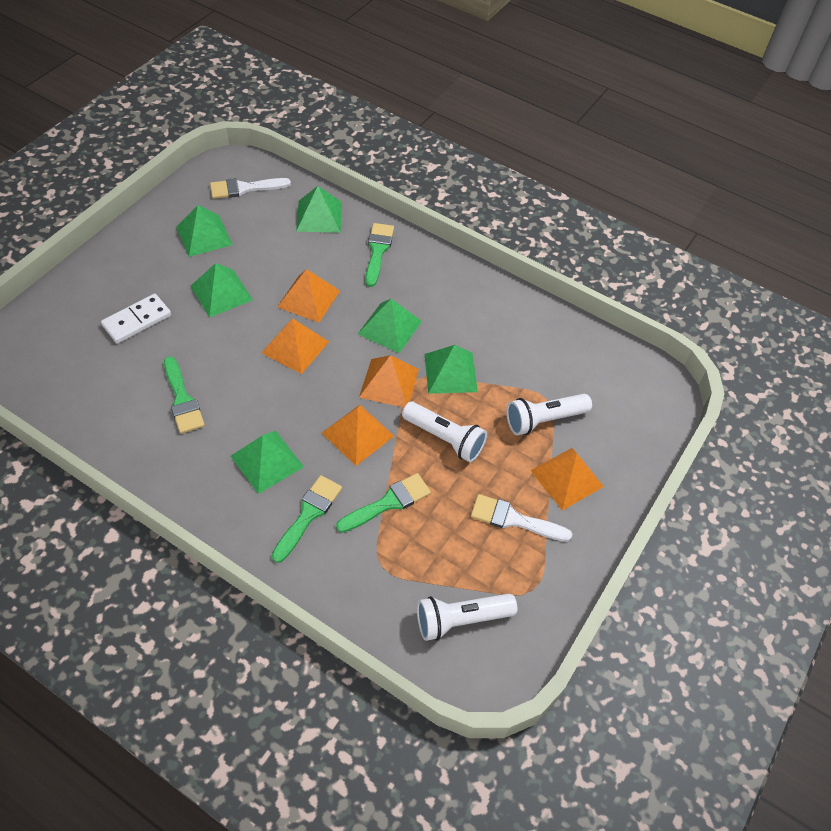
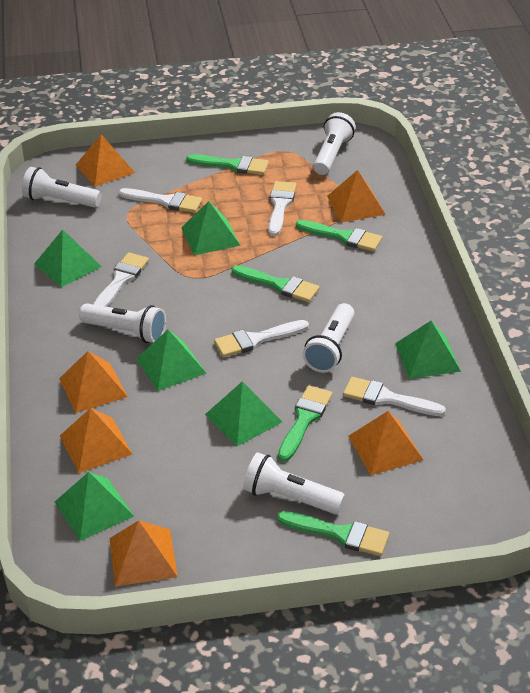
green brush: [164,356,205,434] [272,475,342,563] [336,473,431,533] [365,223,394,287] = 4 -> [186,154,269,175] [232,265,320,302] [277,511,390,556] [278,385,333,462] [296,220,382,252] = 5
orange pyramid: [261,318,329,374] [277,269,340,323] [322,405,394,466] [359,355,419,407] [530,448,604,510] = 5 -> [59,351,128,413] [60,408,132,473] [76,134,135,187] [110,520,178,587] [327,170,386,223] [348,411,423,475] = 6
white brush: [210,178,291,199] [471,494,572,542] = 2 -> [93,252,149,307] [119,188,203,213] [214,320,309,357] [268,181,296,236] [343,377,446,416] = 5
white domino: [101,294,171,343] = 1 -> none = 0
white flashlight: [402,402,487,462] [417,593,517,641] [506,394,592,435] = 3 -> [22,167,101,208] [79,303,166,343] [243,452,345,514] [303,303,355,373] [313,112,355,175] = 5

